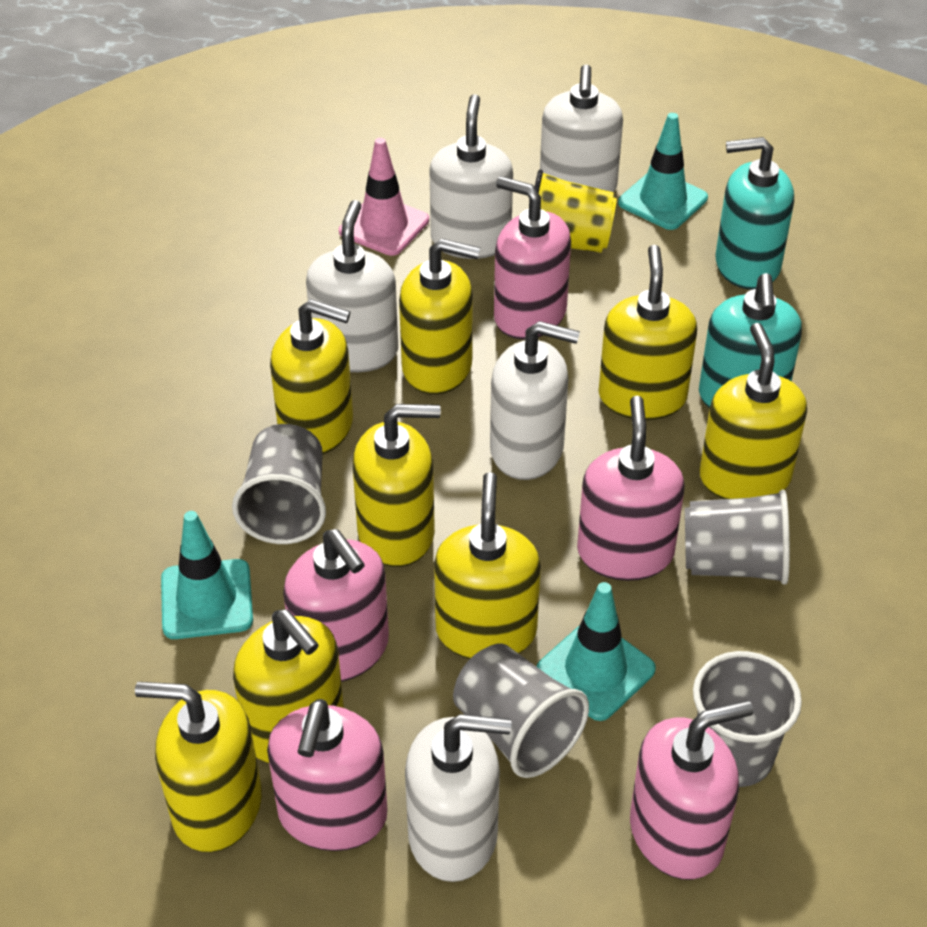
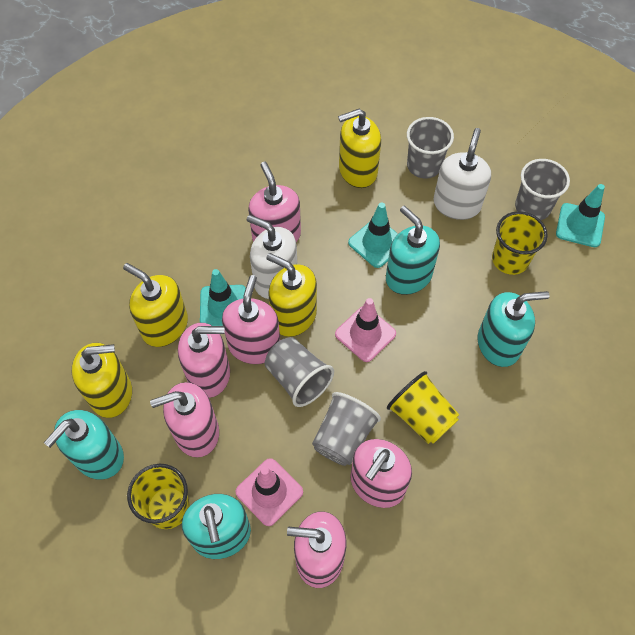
pink soap dispenser: [267,699,387,851] [283,529,389,682] [494,176,571,340] [577,396,685,581] [630,700,753,880] = 5 -> [150,382,219,458] [178,323,230,398] [222,275,280,364] [248,162,301,242] [287,511,347,588] [350,439,412,508] = 6
pink traffic cone: [339,138,429,256] = 1 -> [235,458,303,526] [335,298,396,362] = 2
turquoise soap dispenser: [699,273,802,408] [716,137,794,290] = 2 -> [44,410,124,480] [182,494,251,559] [386,206,440,295] [478,291,550,367] = 4
white soap dispenser: [306,200,398,372] [405,714,511,882] [429,94,513,259] [490,321,580,480] [540,64,623,192] = 5 -> [247,215,297,299] [433,128,491,220] = 2
yellow cup: [535,169,617,253] = 1 -> [127,464,190,529] [387,371,459,444] [492,211,548,275] = 3
yellow soap dispenser: [135,682,262,852] [233,609,344,764] [270,299,353,454] [353,404,441,567] [399,239,480,395] [434,472,541,659] [599,245,697,420] [700,323,807,499] = 8 -> [72,343,132,418] [123,263,188,347] [266,253,317,337] [338,109,381,188] = 4

